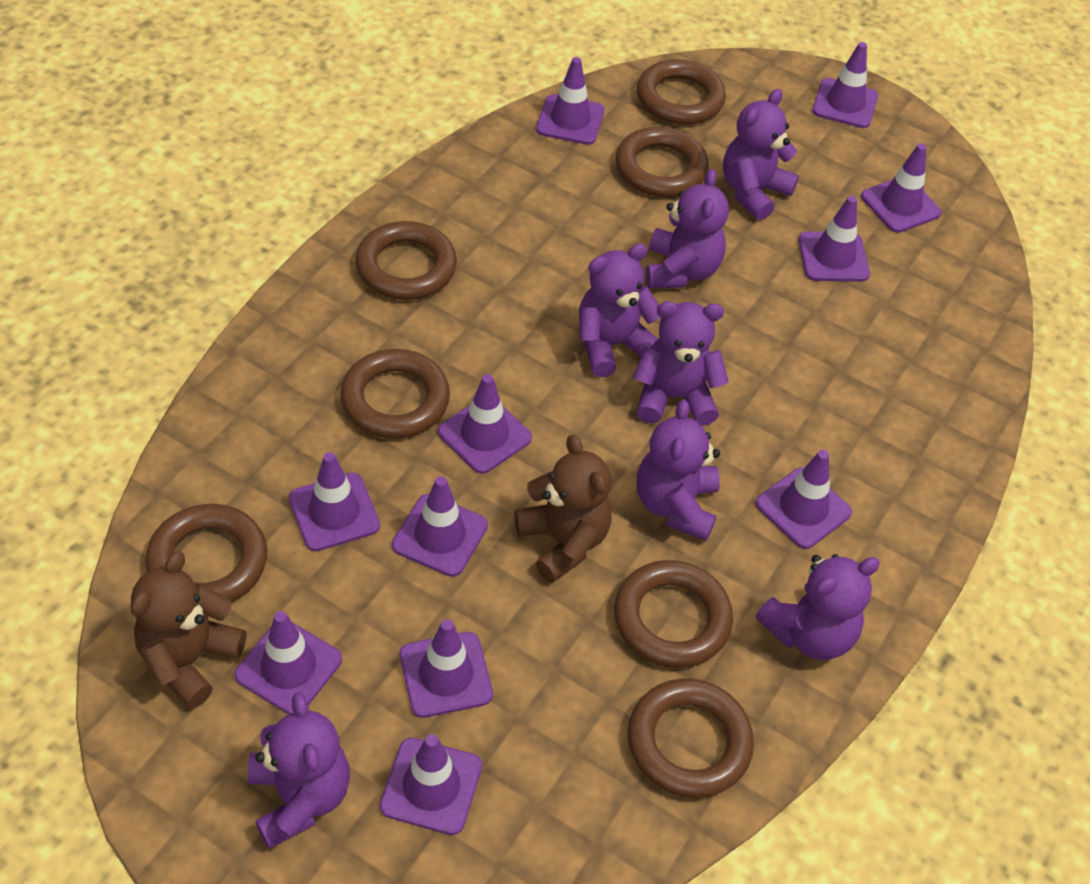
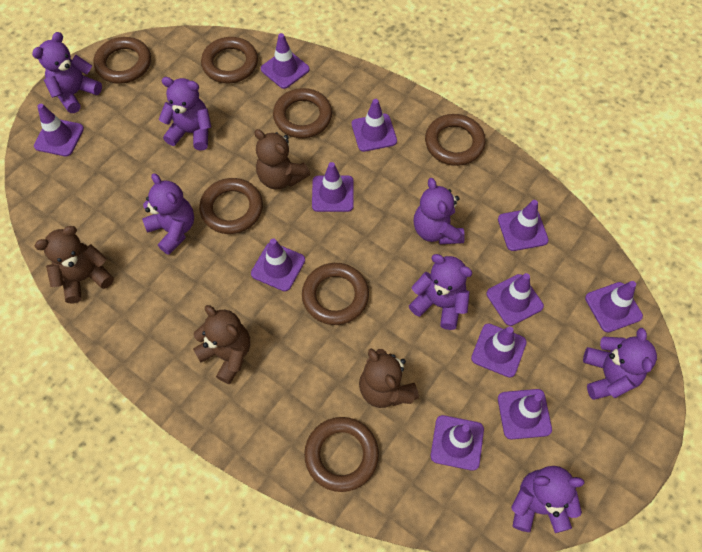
brown teddy bear: [131,552,246,709] [514,435,612,583] = 2 -> [35,226,114,304] [193,305,250,384] [254,129,310,189] [359,349,419,408] = 4

